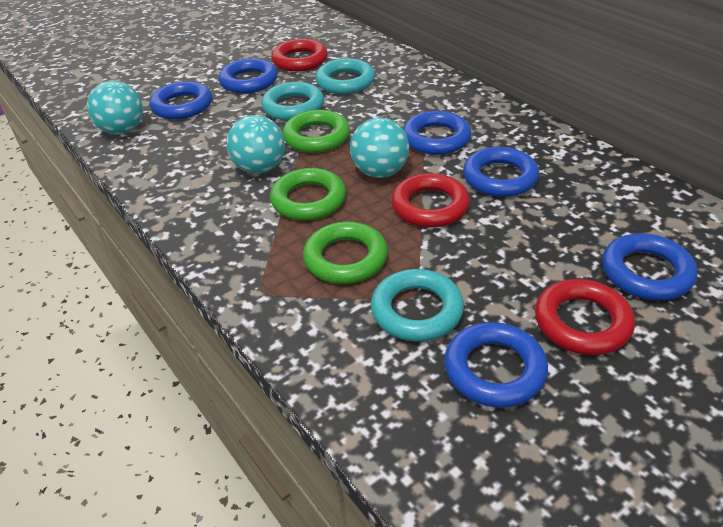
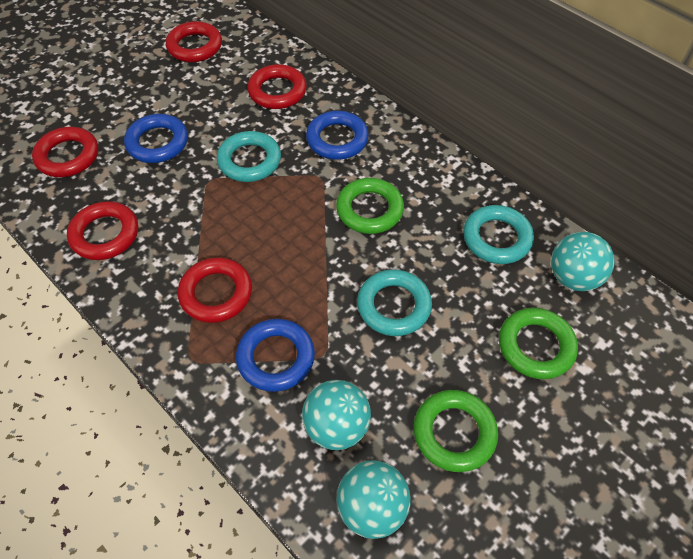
blue ring: [150,81,212,119] [219,58,278,94] [403,111,471,155] [444,322,548,408] [463,147,539,197] [602,233,697,300] = 6 -> [124,114,188,163] [236,319,315,392] [306,111,369,160] = 3
red ring: [271,39,328,72] [391,173,470,227] [535,279,635,355] = 3 -> [32,127,98,177] [67,201,138,260] [166,21,222,62] [178,258,252,323] [247,64,307,109] = 5

